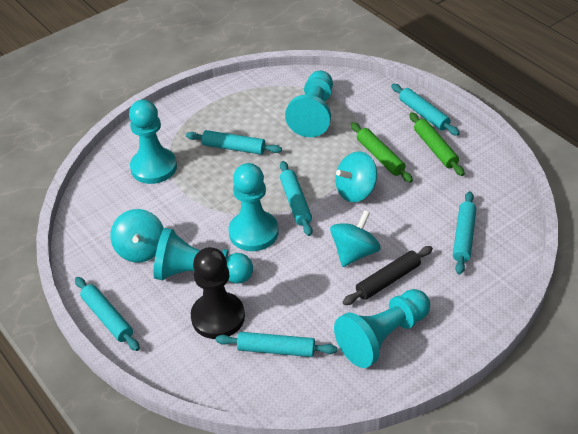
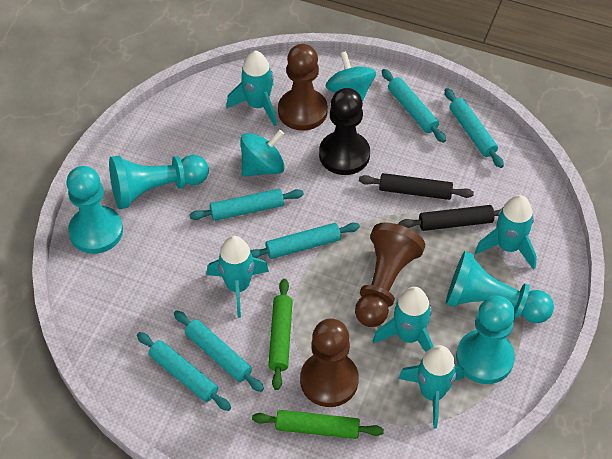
black rolling pin: [343,246,433,305] = 1 -> [359,173,474,200] [399,205,501,231] = 2
brown pawn: none = 0 -> [278,44,328,131] [300,319,359,407] [355,222,425,327] = 3
turquoise pawn: [129,100,177,184] [154,228,253,284] [228,163,279,251] [285,71,333,137] [334,289,430,368] = 5 -> [67,166,123,254] [109,155,209,209] [446,251,554,323] [456,296,515,384] = 4
turquoise rocket: none = 0 -> [207,236,269,318] [226,51,277,126] [373,287,434,352] [398,345,464,429] [475,195,537,270] = 5
turquoise spinning top: [110,209,164,262] [330,210,381,267] [335,151,377,202] = 3 -> [240,130,285,177] [326,51,376,102] = 2

